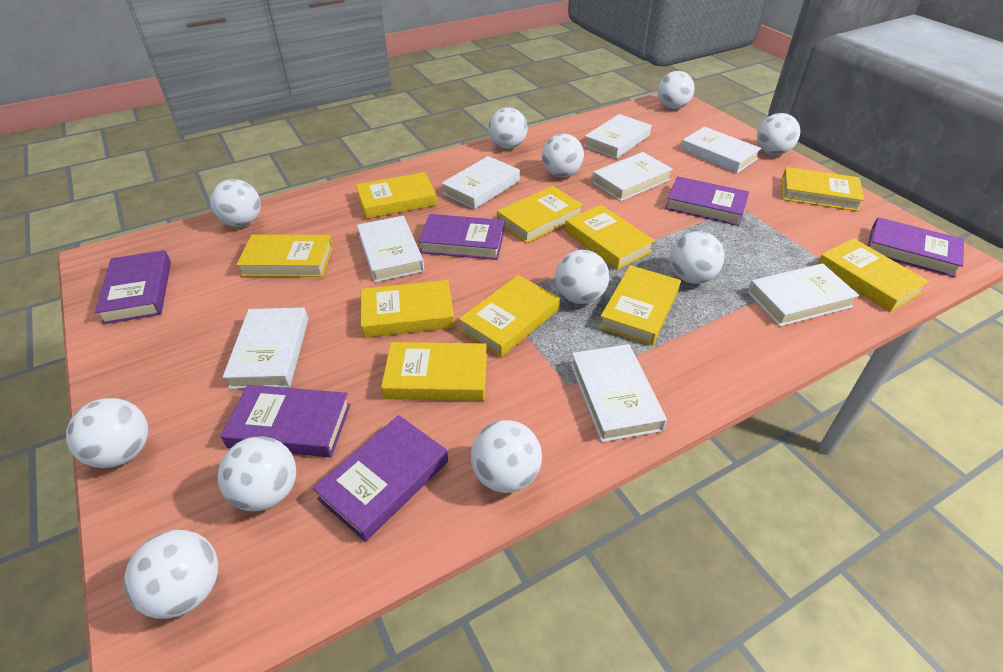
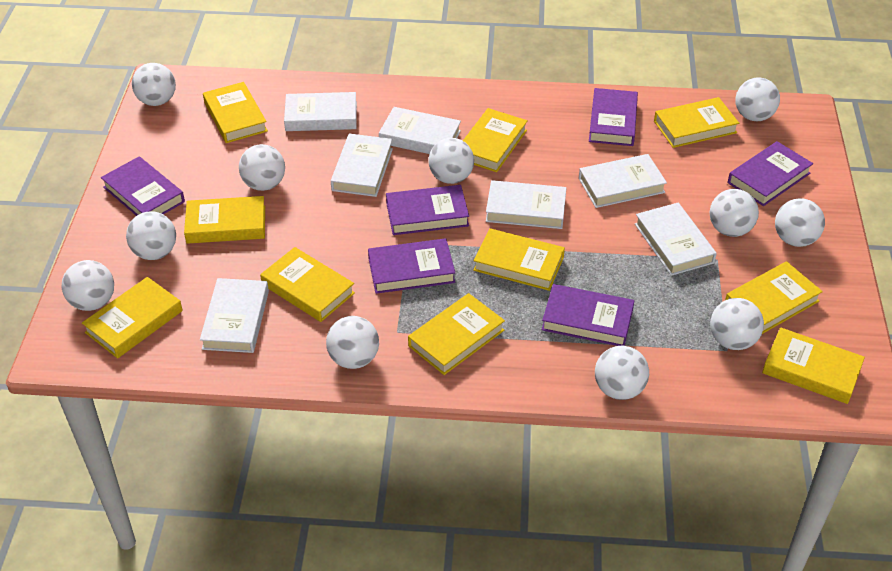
white book: [223,308,308,389] [357,216,424,282] [441,156,520,209] [571,344,667,442] [584,114,651,159] [592,152,673,201] [681,127,761,173] [747,263,859,326] = 8 -> [200,278,269,353] [284,92,357,131] [331,134,393,197] [379,107,461,154] [486,180,566,229] [579,154,667,208] [635,203,717,276] = 7

